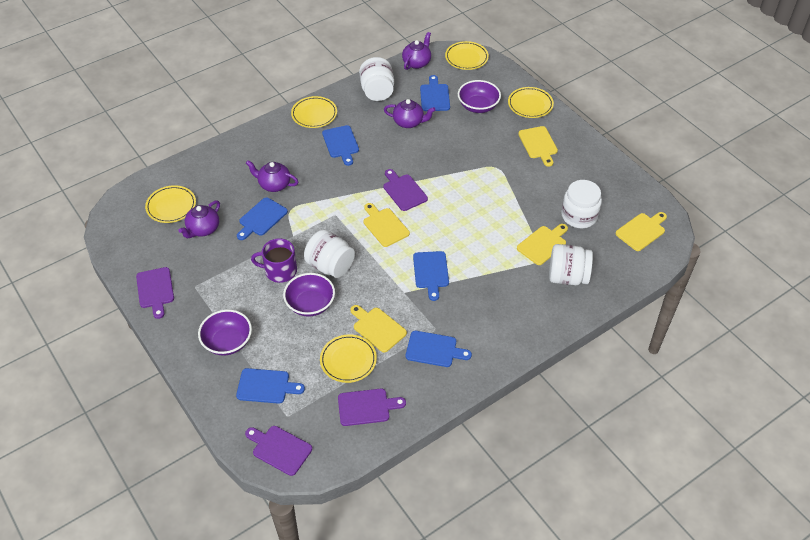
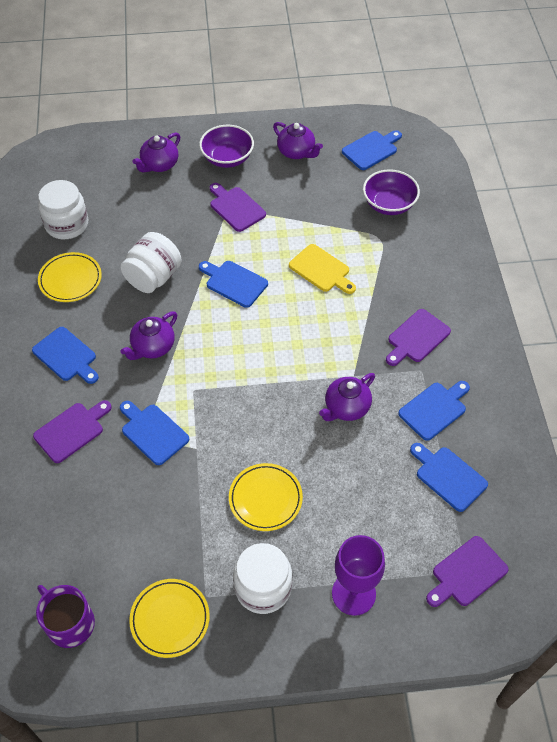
purple bowl: [198,310,252,355] [283,273,335,317] [458,80,501,113] = 3 -> [199,125,254,168] [363,169,420,215] = 2
purple goblet: none = 0 -> [332,535,385,616] = 1
white jar: [304,230,355,278] [359,57,394,101] [549,244,593,285] [561,180,602,228] = 4 -> [38,180,88,239] [121,232,182,293] [233,543,292,614] = 3
yellow cutting board: [350,305,407,353] [363,203,410,247] [517,224,568,265] [518,126,558,167] [616,212,667,251] = 5 -> [289,244,356,294] = 1
yellow plate: [145,185,196,223] [291,96,337,128] [320,334,377,383] [445,41,489,70] [508,87,554,118] = 5 -> [38,252,102,302] [129,579,210,658] [229,463,303,531] = 3

